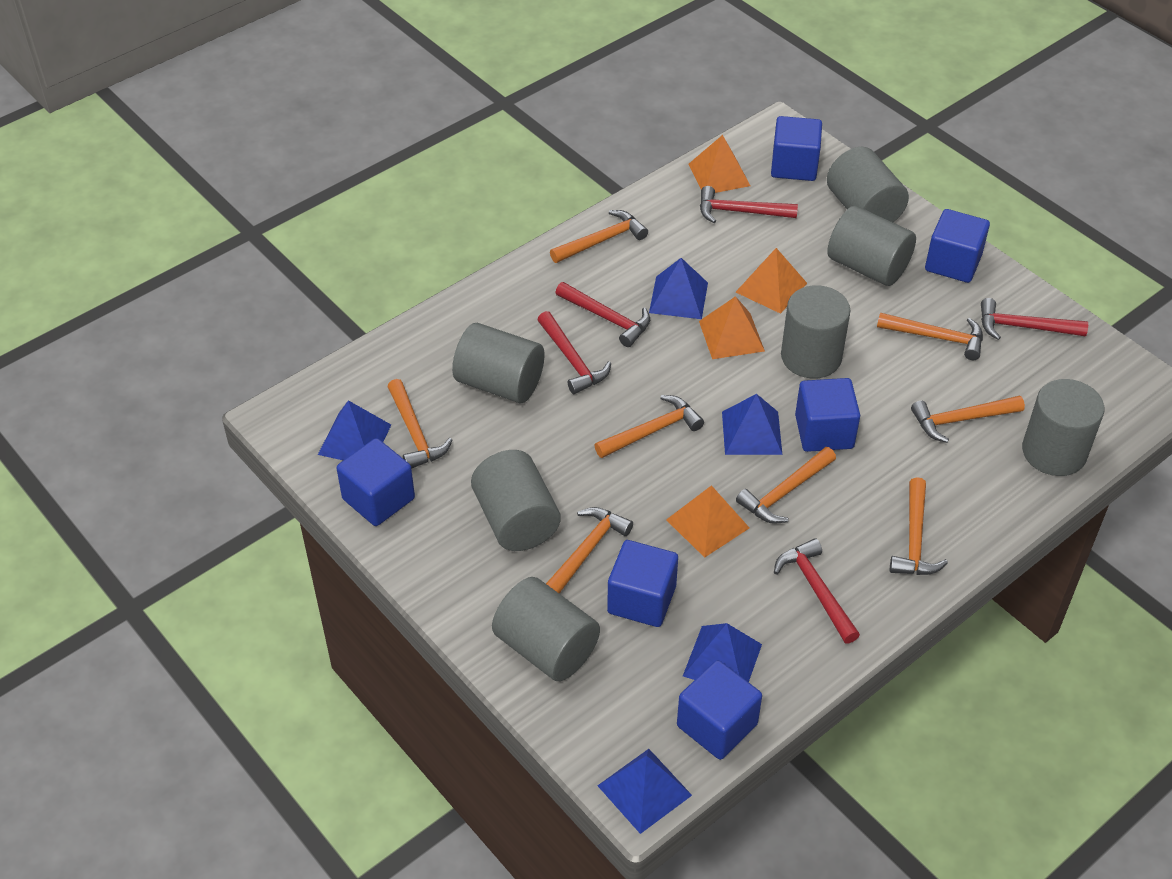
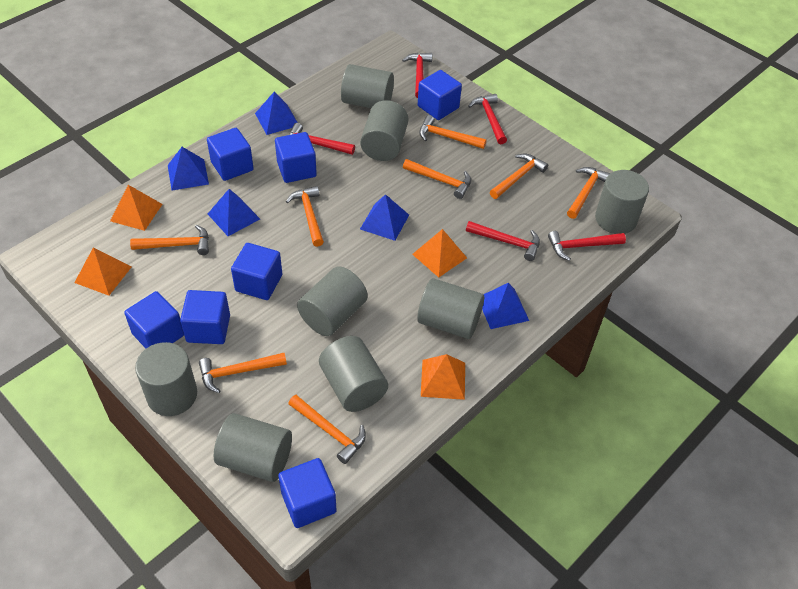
blue cube: [337,438,415,526] [607,540,678,627] [677,660,762,760] [771,116,822,181] [795,378,860,452] [925,209,990,283] = 6 -> [124,291,184,348] [180,290,230,344] [207,128,254,181] [231,243,282,300] [275,132,317,183] [278,458,337,528] [418,70,462,120] = 7
grey cylinder: [452,323,545,403] [471,450,561,551] [492,577,600,681] [781,285,851,379] [827,147,909,222] [827,206,916,286] [1022,379,1104,476] = 7 -> [135,342,197,416] [214,413,292,482] [297,266,368,336] [319,336,388,412] [341,64,394,108] [360,100,409,161] [417,278,484,339] [595,170,649,234] = 8

